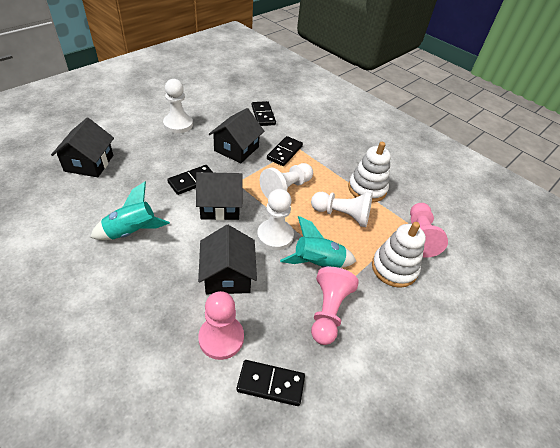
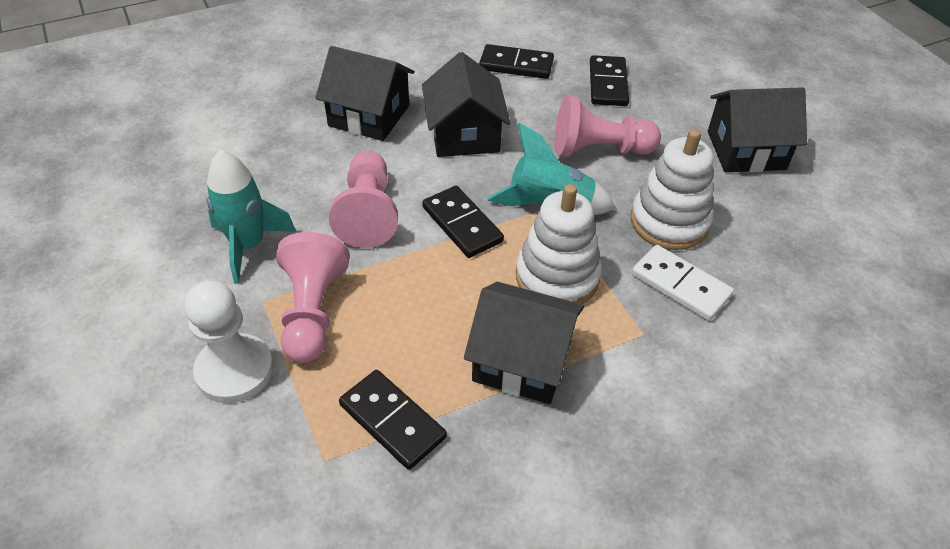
white domino: none = 0 -> [632,245,734,321] = 1
white pawn: [163,79,193,133] [257,189,294,250] [260,163,313,199] [311,192,373,227] = 4 -> [184,280,274,403] = 1

